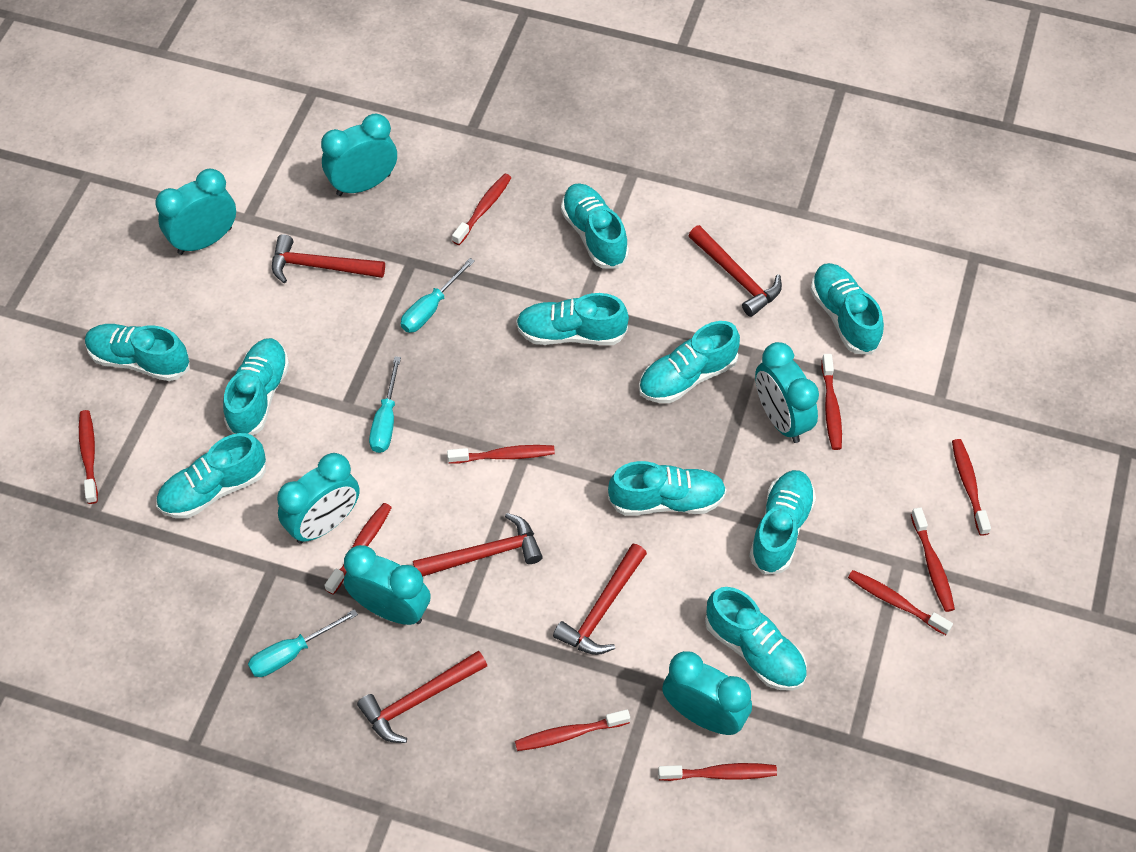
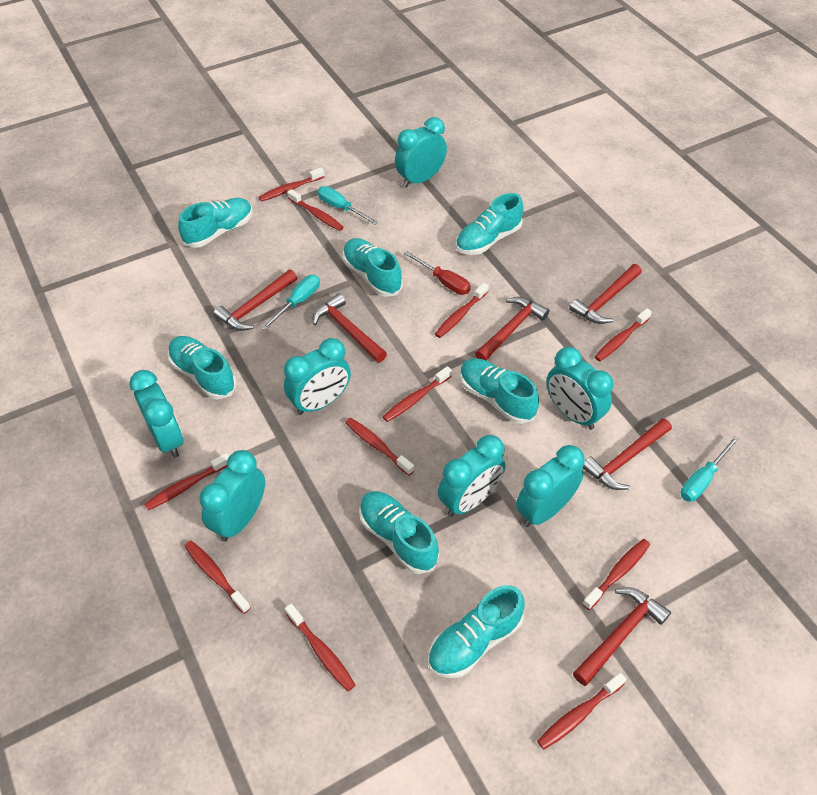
red hammer: [272,234,385,283] [357,650,487,743] [413,513,543,577] [553,544,647,655] [688,225,782,317] = 5 -> [213,269,297,331] [313,293,387,363] [475,297,550,360] [569,264,642,324] [573,587,671,686] [583,418,672,490] = 6
red screwdriver: none = 0 -> [404,251,471,295] = 1
red toothbrush: [79,410,98,504] [324,503,392,595] [447,445,555,464] [452,174,511,245] [515,710,630,751] [658,763,777,781] [821,354,842,450] [848,570,953,635] [911,507,955,612] [952,439,991,536] = 10 -> [144,453,229,510] [184,541,251,614] [259,167,324,202] [285,603,355,691] [287,189,344,231] [345,418,414,476] [383,366,452,422] [435,283,489,338] [537,672,626,750] [582,539,650,610] [595,308,652,361] = 11
turquoise clock: [155,168,236,255] [277,453,360,544] [321,113,397,196] [344,545,431,625] [662,651,752,735] [755,342,819,443] = 6 -> [129,370,184,458] [199,450,265,542] [284,338,351,415] [395,117,447,188] [438,435,506,517] [516,445,585,527] [546,347,613,430] = 7
turquoise shoe: [85,324,190,381] [156,433,266,519] [223,338,289,435] [516,293,629,345] [561,183,629,269] [608,461,727,516] [639,321,740,403] [705,587,807,691] [749,470,816,575] [811,263,884,355] = 10 -> [168,336,237,399] [178,198,253,248] [343,238,403,297] [359,491,439,574] [428,585,525,678] [456,193,524,255] [460,358,539,424] = 7

